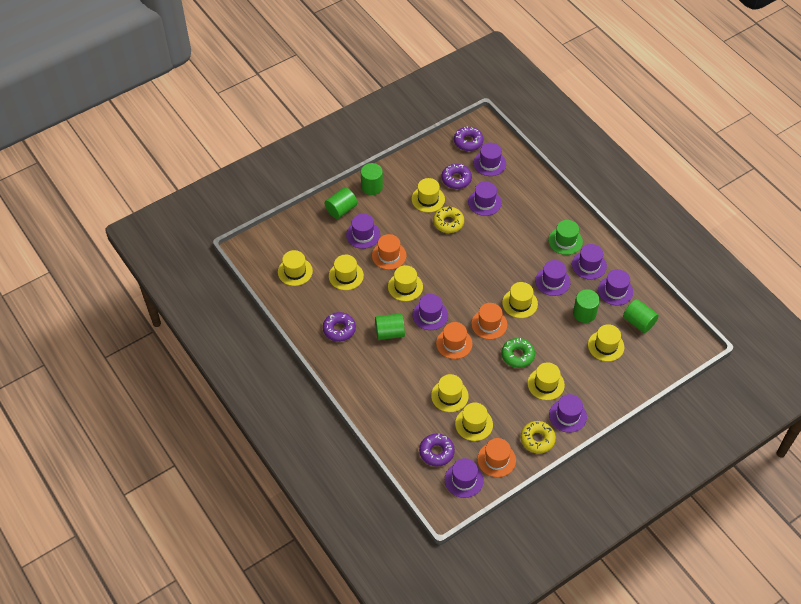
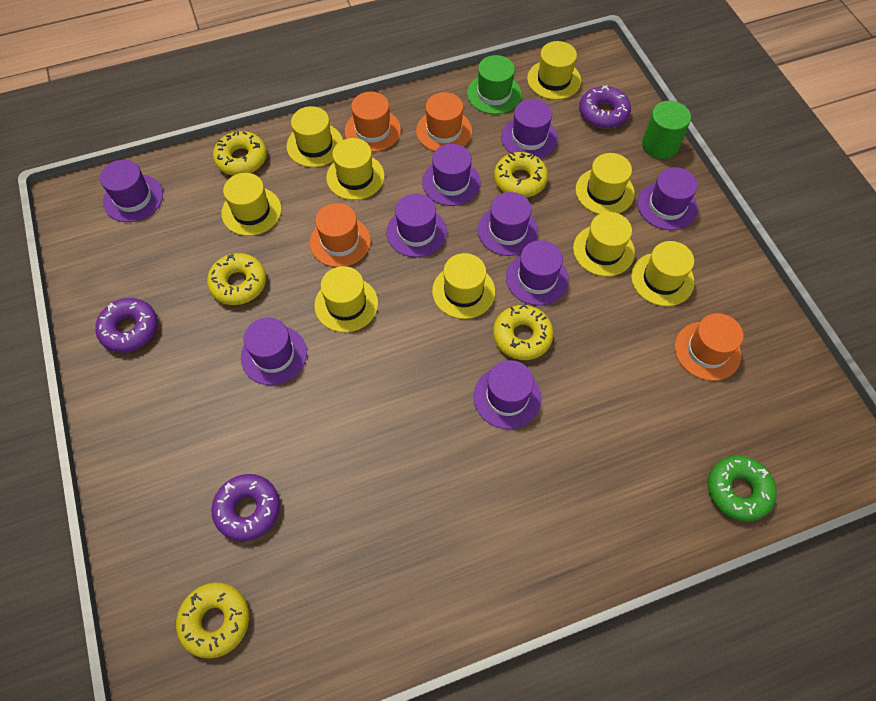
green cylinder: [325,187,357,219] [361,163,383,195] [375,313,405,340] [573,289,600,323] [623,299,659,333] = 5 -> [642,101,691,159] = 1
purple donut: [323,312,356,342] [419,434,455,467] [441,164,472,189] [454,127,484,151] = 4 -> [95,298,158,353] [211,474,280,541] [579,85,631,129] = 3
yellow donut: [433,207,464,233] [520,421,556,453] = 2 -> [176,582,249,659] [207,253,266,305] [213,131,267,176] [493,305,554,360] [494,152,548,198] = 5

